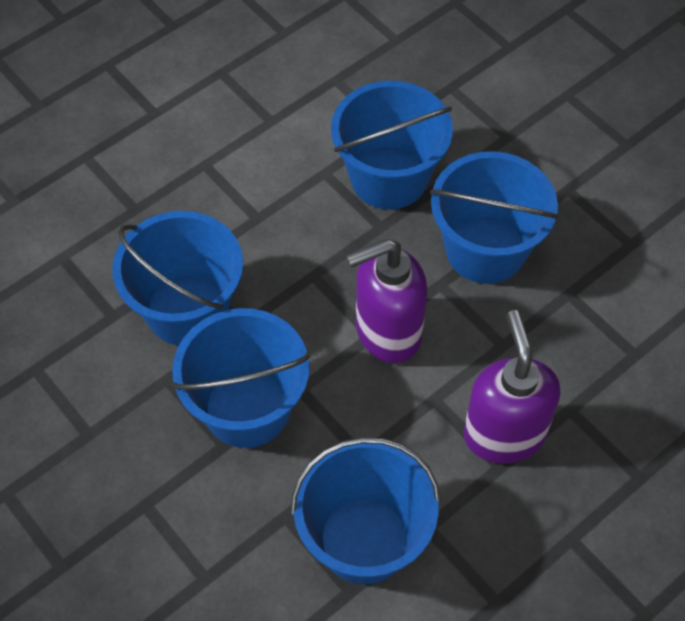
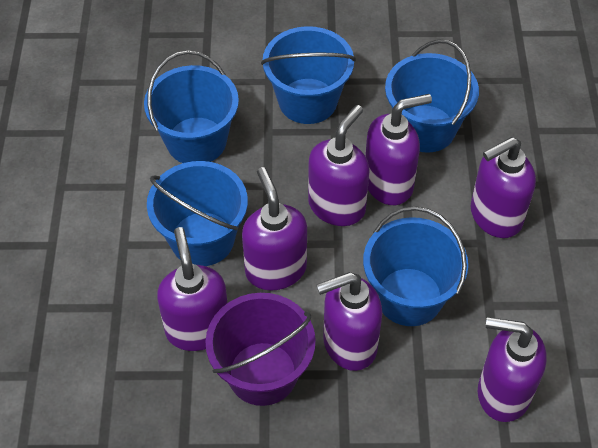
purple bucket: none = 0 -> [206,293,316,406] = 1
purple soap dispenser: [346,239,428,363] [463,310,560,464] = 2 -> [157,227,228,351] [242,167,307,291] [308,105,370,226] [316,272,382,371] [365,94,432,205] [470,137,536,238] [478,317,547,422] = 7

